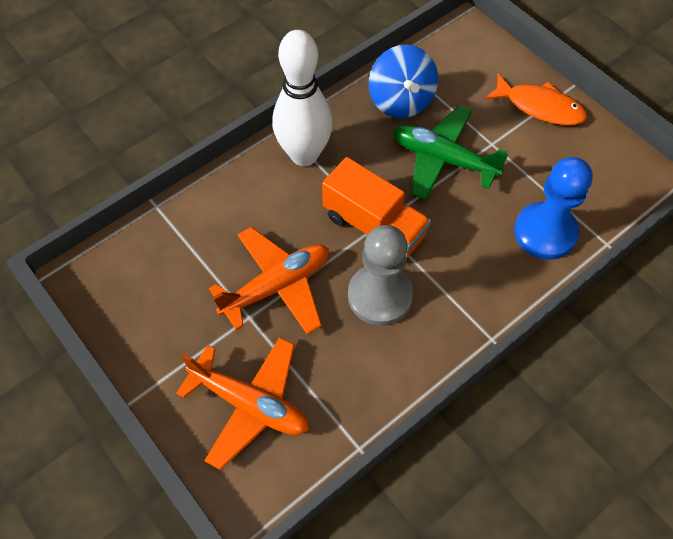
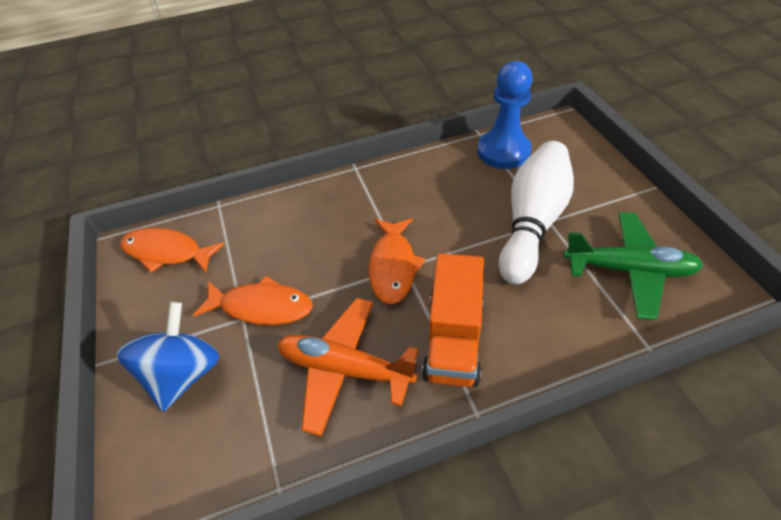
grey pawn: [348,225,414,326] = 1 -> none = 0
orange fish: [485,73,587,125] = 1 -> [120,228,225,273] [193,276,313,325] [369,218,425,305] = 3
orange plane: [176,337,309,470] [209,227,329,335] = 2 -> [277,298,418,436] = 1

